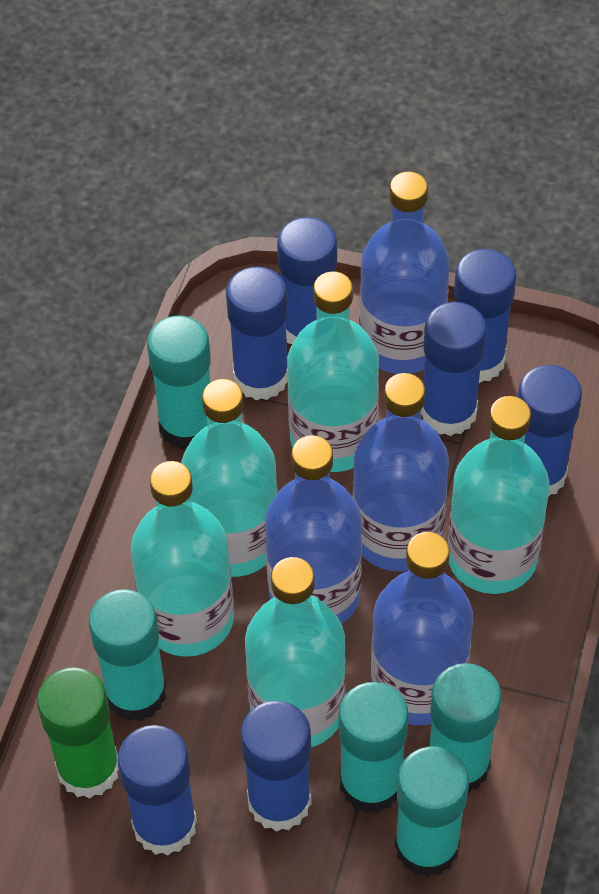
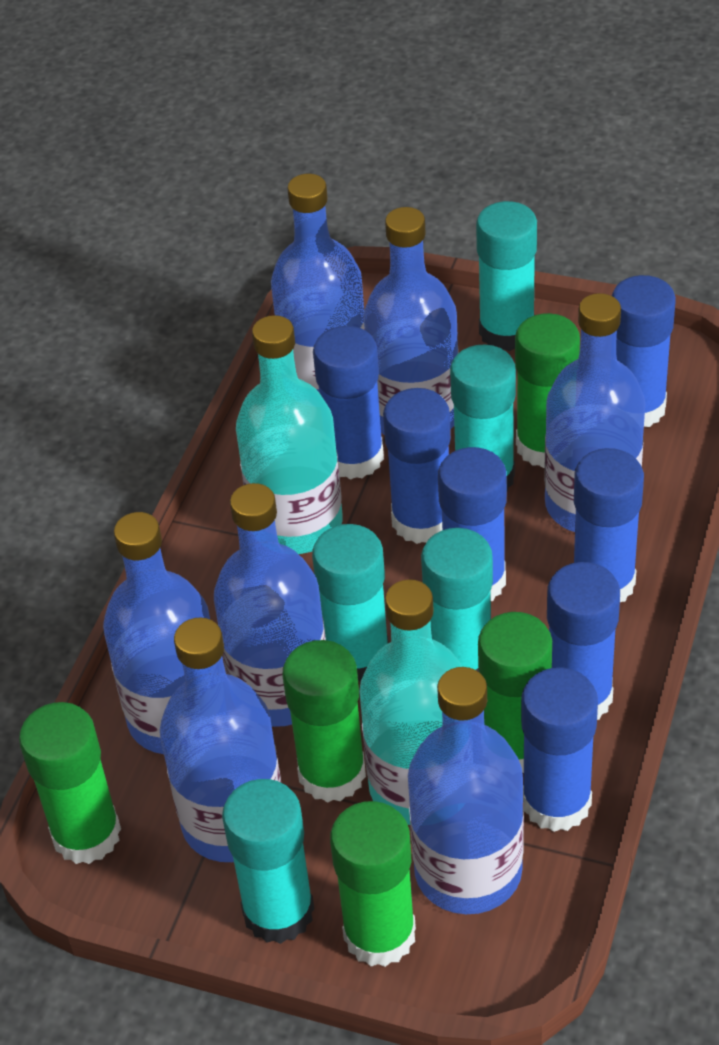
blue bottle: [265,435,362,624] [353,373,449,571] [359,172,450,374] [371,532,473,725] = 4 -> [103,512,210,754] [160,617,281,862] [214,483,326,727] [271,174,365,392] [363,207,459,435] [408,667,524,914] [544,293,645,532] = 7
green glue stick: [37,667,119,798] = 1 -> [19,702,121,864] [282,640,366,803] [330,801,416,967] [478,612,552,773] [515,313,580,468] = 5
turquoise bottle: [131,461,234,657] [181,379,278,577] [245,557,346,747] [287,271,379,472] [448,396,550,594] = 5 -> [236,315,342,554] [359,579,463,825] = 2

